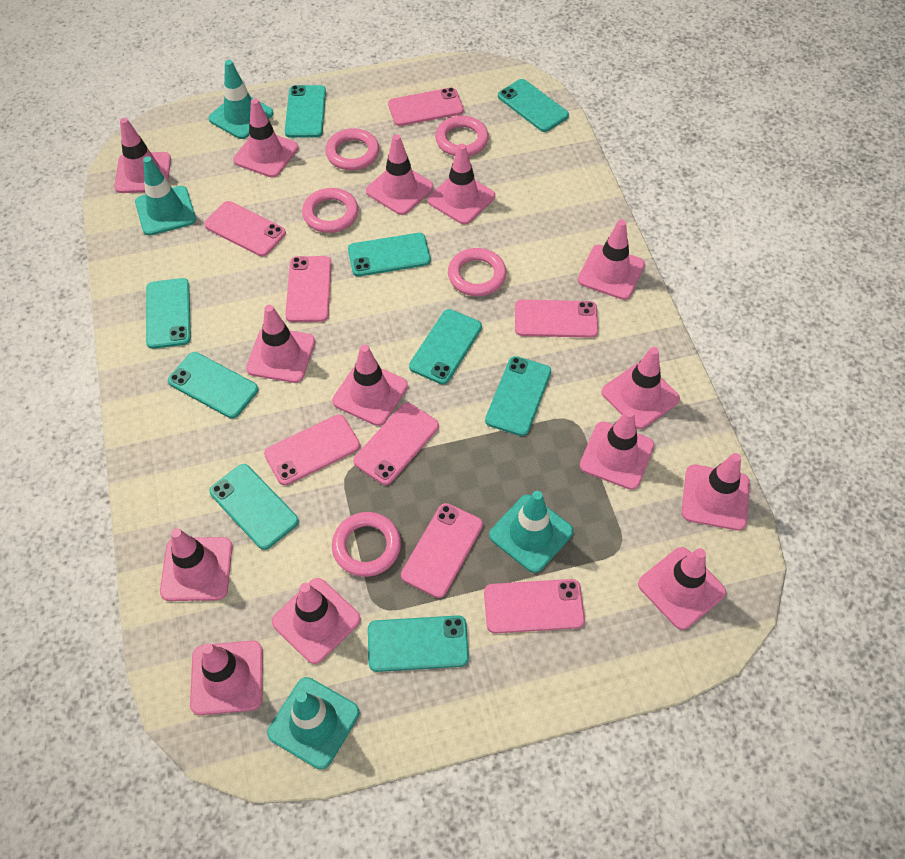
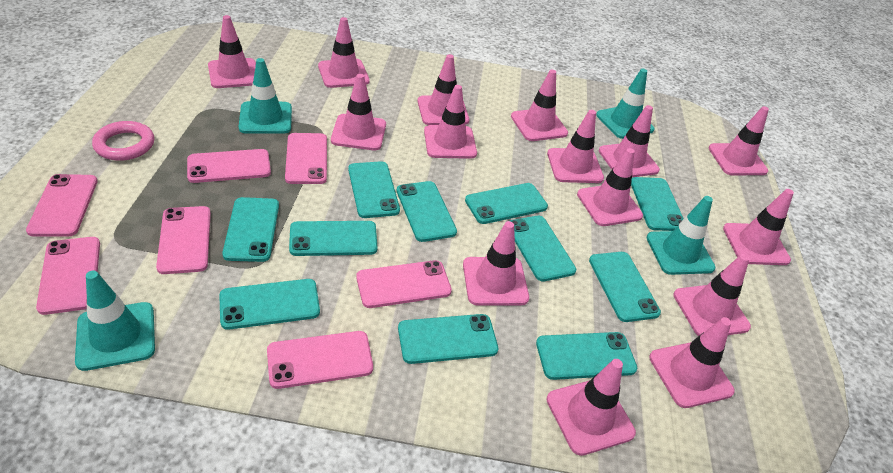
pink phone: [204,201,286,257] [264,415,360,486] [285,256,332,322] [353,403,439,485] [388,87,464,126] [401,503,483,598] [484,579,585,634] [515,300,598,338] = 8 -> [26,174,98,237] [36,237,100,315] [156,206,211,274] [187,149,271,183] [267,331,373,389] [285,133,327,184] [356,260,452,308] = 7
pink ring: [302,188,358,233] [325,128,379,170] [332,512,401,577] [435,116,489,156] [448,248,506,296] = 5 -> [92,121,154,161] = 1
pink traffic cone: [114,118,171,193] [160,528,232,601] [190,641,263,715] [233,98,298,177] [246,305,315,383] [272,578,361,664] [332,344,408,426] [366,134,434,215] [427,144,495,224] [578,219,645,300] [580,409,654,490] [602,347,680,429] [638,547,726,630] [682,453,750,531] = 14 -> [208,15,256,88] [318,17,370,88] [331,74,386,150] [417,54,469,125] [424,85,477,159] [463,221,529,306] [511,70,568,141] [546,359,636,456] [547,110,604,183] [577,148,643,226] [599,105,660,177] [649,317,735,408] [673,254,751,336] [709,106,769,175] [723,189,794,265] = 15
turquoise phone: [146,278,191,349] [168,352,258,419] [209,464,299,550] [285,85,326,138] [348,233,431,276] [368,615,469,672] [409,309,482,384] [485,356,551,436] [498,79,569,132] = 9 -> [219,279,320,330] [222,197,279,262] [289,221,377,256] [348,161,400,218] [397,181,457,242] [398,314,498,364] [465,183,548,224] [510,216,576,282] [536,332,637,380] [589,252,661,322] [631,177,684,231] = 11

